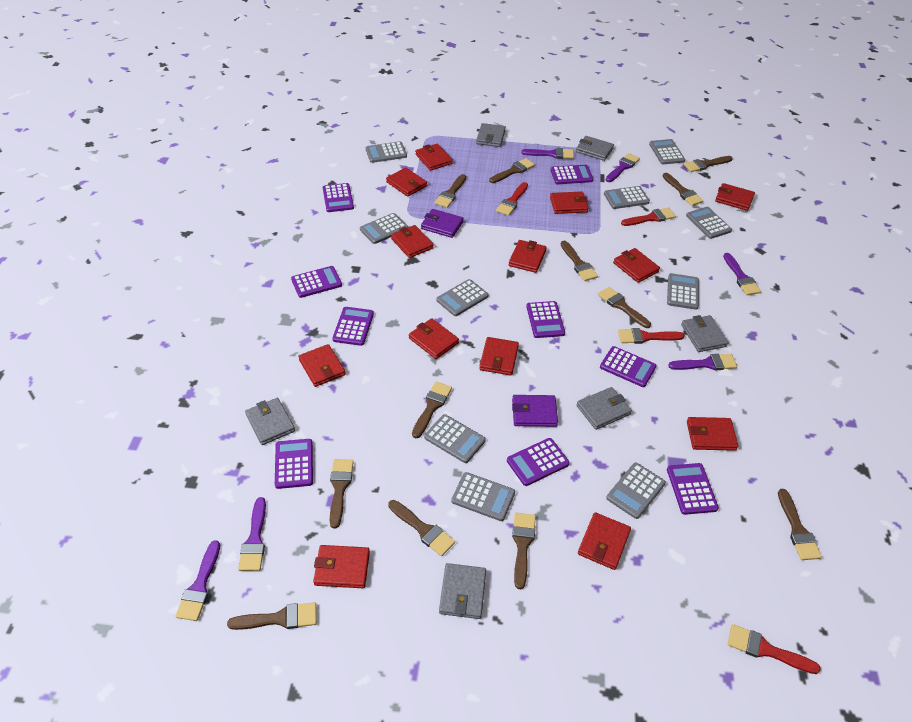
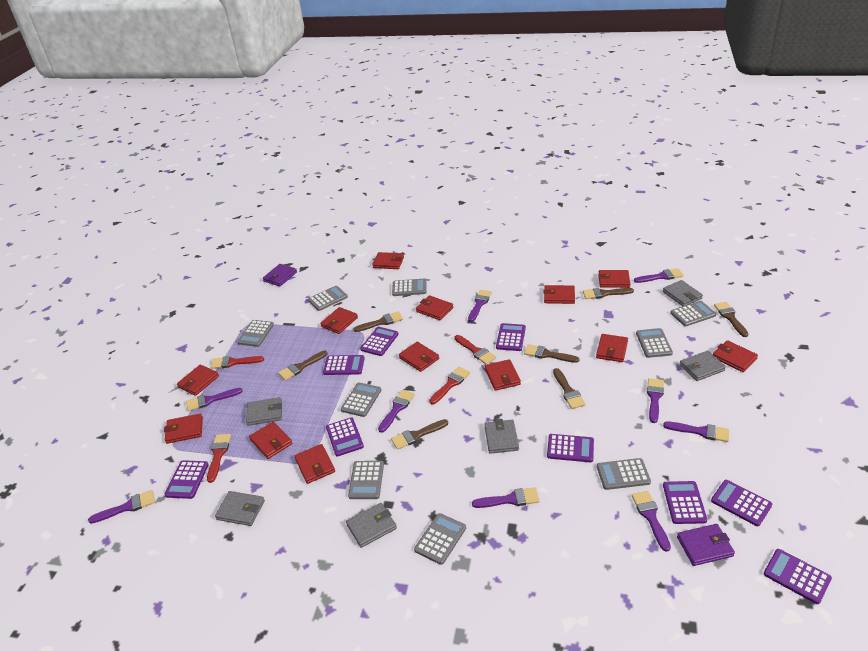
brown brush: [227,602,317,630] [330,459,354,528] [388,500,455,556] [412,381,452,438] [435,174,466,208] [489,158,535,183] [512,513,536,589] [561,241,598,281] [598,287,651,328] [662,173,703,206] [684,156,733,172] [778,489,822,560] = 12 -> [278,351,328,380] [353,311,403,332] [391,419,448,450] [524,344,579,363] [553,368,586,409] [583,288,634,299] [714,302,748,337] = 7
grey calculator: [360,213,408,244] [366,141,407,163] [424,414,486,463] [436,279,489,316] [451,472,515,521] [604,186,650,209] [606,462,666,519] [649,139,685,164] [667,273,699,310] [686,207,732,239] = 10 -> [237,320,274,347] [308,286,348,311] [341,383,381,417] [348,461,384,499] [392,278,427,296] [414,513,466,565] [597,458,651,490] [636,328,673,358] [670,301,716,326] = 9
purple brush: [175,540,220,621] [238,497,266,571] [521,148,574,159] [606,153,640,182] [668,354,737,370] [723,253,761,295] = 6 -> [88,490,155,524] [186,388,243,411] [378,390,415,433] [468,290,492,322] [472,487,539,508] [632,491,671,552] [634,268,684,283] [647,378,664,423] [663,422,729,442] = 9

